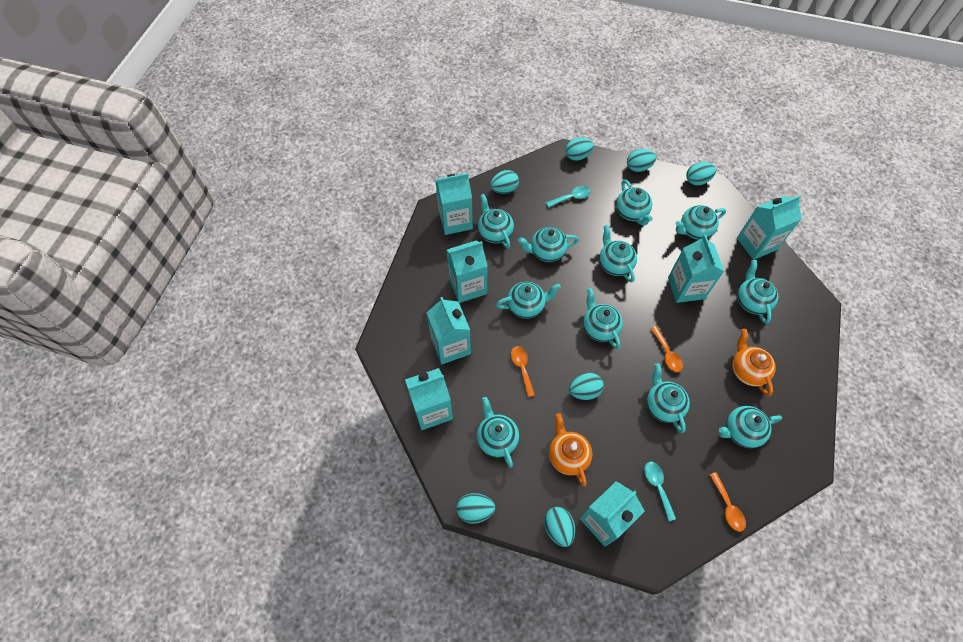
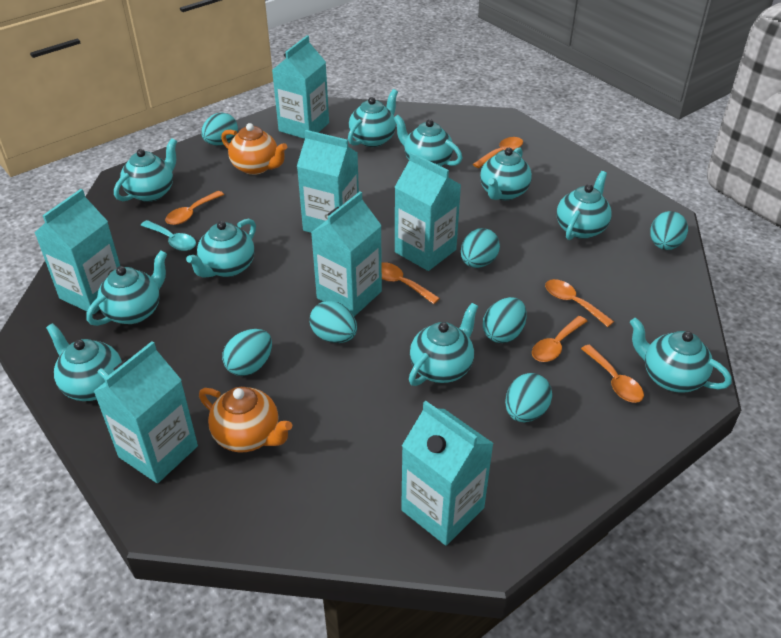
orange spoon: [511,346,535,397] [650,326,683,372] [709,472,746,532] = 3 -> [165,191,224,225] [382,262,440,304] [473,137,523,168] [532,316,587,362] [545,279,614,327] [581,344,644,403] = 6
turquoise spoon: [546,186,591,208] [644,462,676,522] = 2 -> [140,220,196,251] = 1
turquoise teapot: [477,397,519,468] [478,194,514,249] [496,282,561,319] [518,227,579,262] [583,288,623,349] [599,225,637,283] [616,179,653,226] [647,363,690,433] [676,205,726,240] [718,406,782,448] [737,260,778,324] = 11 -> [46,323,122,401] [87,251,167,326] [114,138,177,202] [186,219,256,277] [348,89,398,147] [393,115,462,166] [409,303,478,386] [480,147,532,200] [556,171,612,240] [630,318,732,393] = 10

